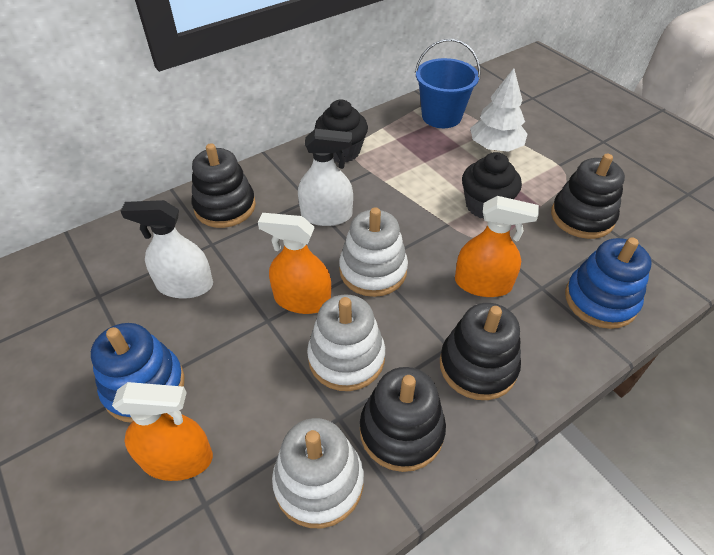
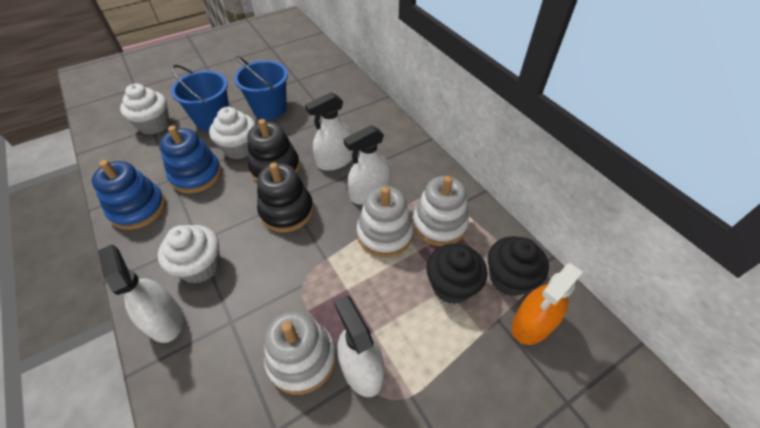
black stacking toy: [192,143,256,228] [360,367,446,472] [440,303,521,400] [551,154,625,239] = 4 -> [247,119,300,182] [257,162,314,232] = 2
blue bucket: [415,38,481,128] = 1 -> [171,65,229,131] [234,56,288,120] = 2
orange spray bottle: [112,382,213,481] [258,213,331,314] [455,196,539,297] = 3 -> [512,263,584,345] = 1
white cupcake: none = 0 -> [120,84,170,135] [158,225,220,284] [209,107,256,159] = 3
white spray bottle: [121,200,213,299] [298,129,353,226] = 2 -> [98,244,183,343] [305,92,353,171] [334,295,385,397] [344,125,391,205] = 4
white tree: [470,68,527,152] = 1 -> none = 0

